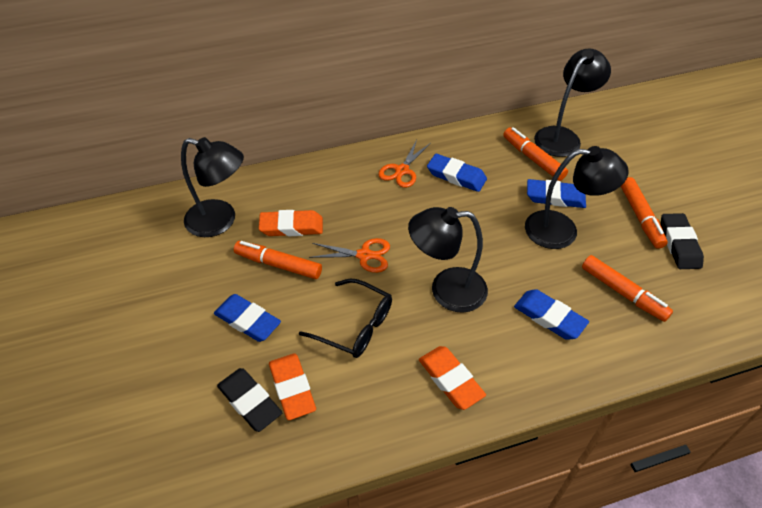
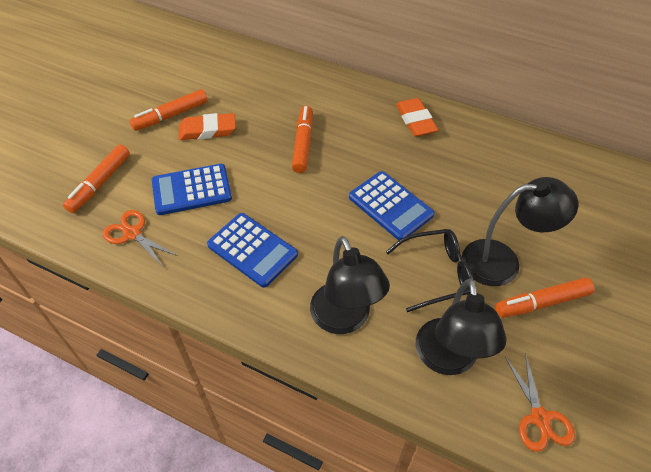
black eraser: [217,368,282,432] [661,213,704,269] = 2 -> none = 0
black lamp: [181,137,244,237] [408,207,488,313] [525,146,629,249] [534,49,611,157] = 4 -> [310,236,390,334] [416,278,507,375] [462,177,578,286] = 3
blue calculator: none = 0 -> [152,164,232,215] [207,213,298,288] [349,171,435,240] = 3
blue eraser: [214,294,281,342] [427,154,487,192] [514,289,589,340] [527,179,586,208] = 4 -> none = 0
orange eraser: [259,210,323,236] [269,353,316,420] [419,346,486,410] = 3 -> [179,113,236,140] [396,98,438,137] = 2

